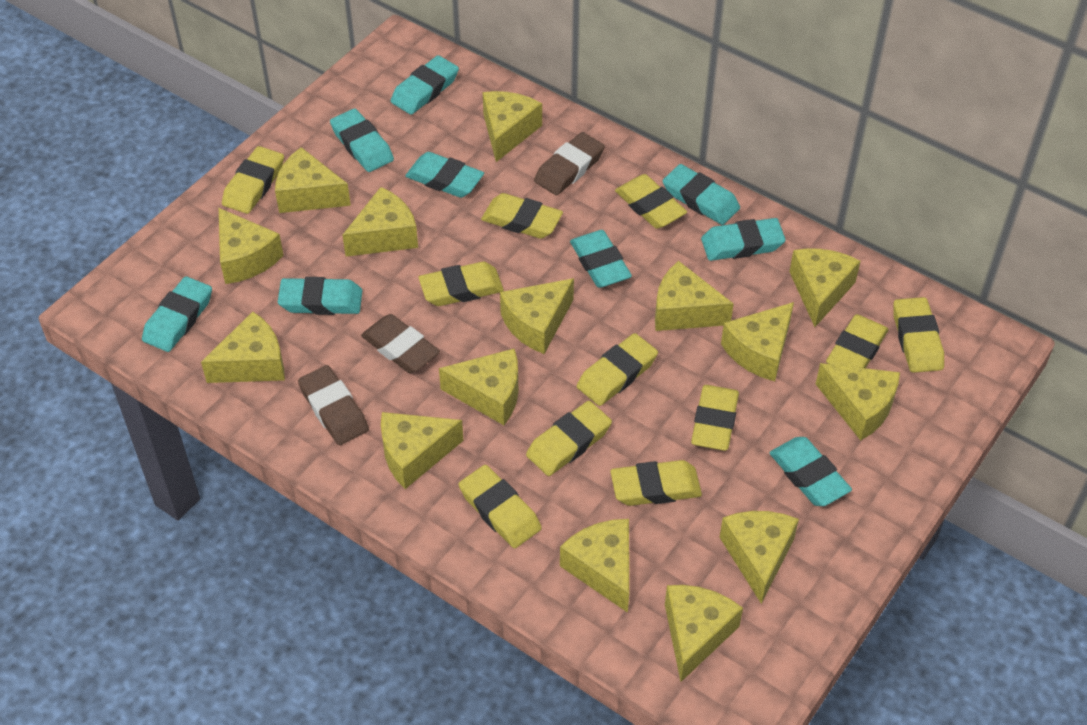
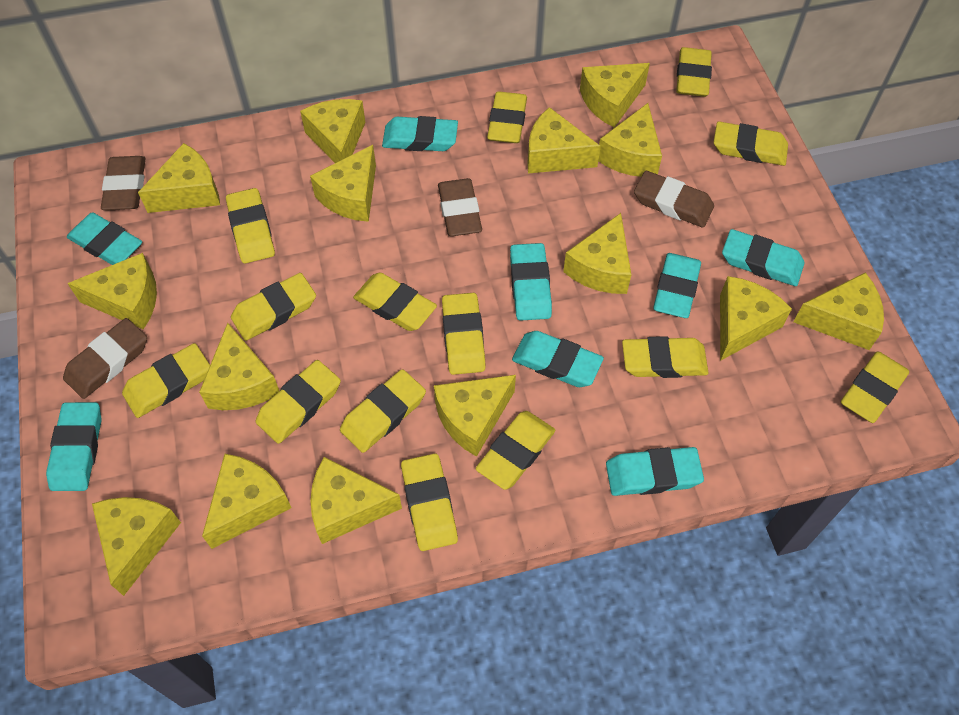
brown eraser: [298,365,369,445] [361,314,440,373] [534,132,605,195] = 3 -> [63,318,147,399] [101,156,146,210] [438,178,482,236] [634,171,714,228] = 4
turquoise eraser: [142,276,212,352] [278,277,363,315] [330,109,394,172] [391,55,459,115] [405,152,484,198] [570,230,632,288] [663,164,740,225] [701,218,786,261] [769,437,852,506] = 9 -> [46,402,102,491] [67,212,142,265] [382,116,458,151] [510,243,552,321] [512,331,604,387] [606,447,704,496] [653,253,701,318] [722,229,805,286] = 8
yellow eraser: [222,146,284,214] [419,262,504,306] [459,465,542,548] [481,193,563,239] [526,401,612,476] [577,333,658,406] [610,460,702,506] [615,174,687,229] [691,385,739,451] [826,314,889,368] [893,297,944,373] = 11 -> [122,343,210,418] [226,188,275,264] [231,273,316,341] [256,360,341,444] [340,369,426,453] [353,273,437,331] [401,453,458,551] [442,293,486,375] [475,411,556,490] [487,91,527,143] [622,336,709,378] [676,47,712,97] [714,121,788,166] [841,351,909,423] = 14

